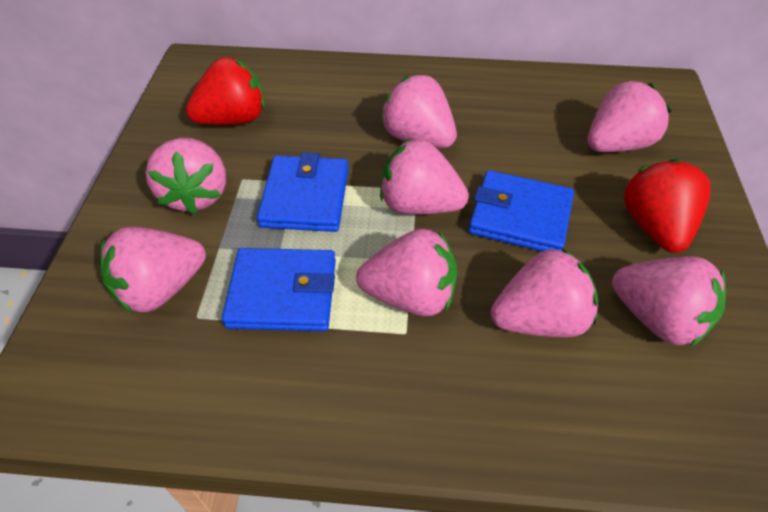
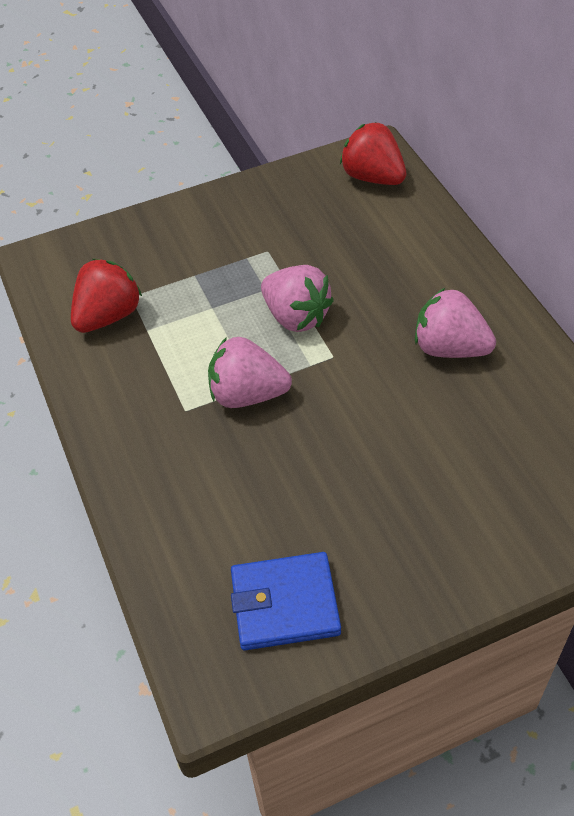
blue wallet: [222,248,336,331] [257,152,349,232] [468,170,574,251] = 3 -> [231,552,341,650] = 1
pink strawberry: [100,227,206,313] [145,138,226,214] [356,229,458,316] [380,75,457,148] [380,138,469,214] [491,247,598,337] [588,81,671,152] [612,256,726,347] = 8 -> [208,337,292,408] [261,265,334,332] [415,288,496,358] = 3

